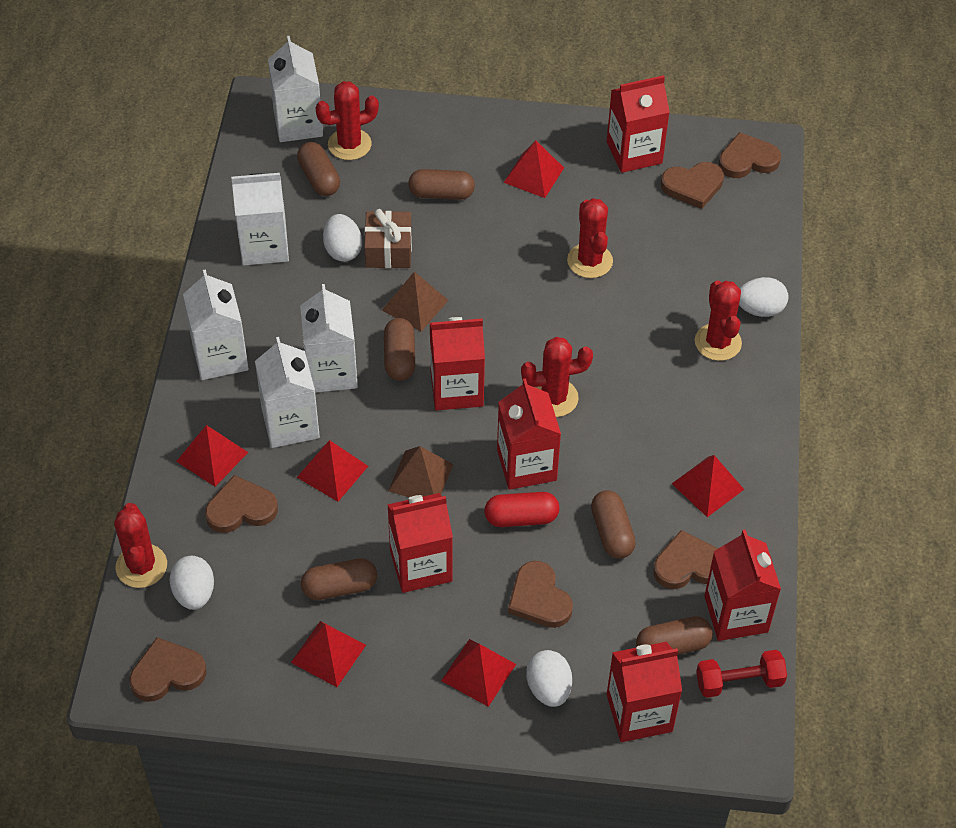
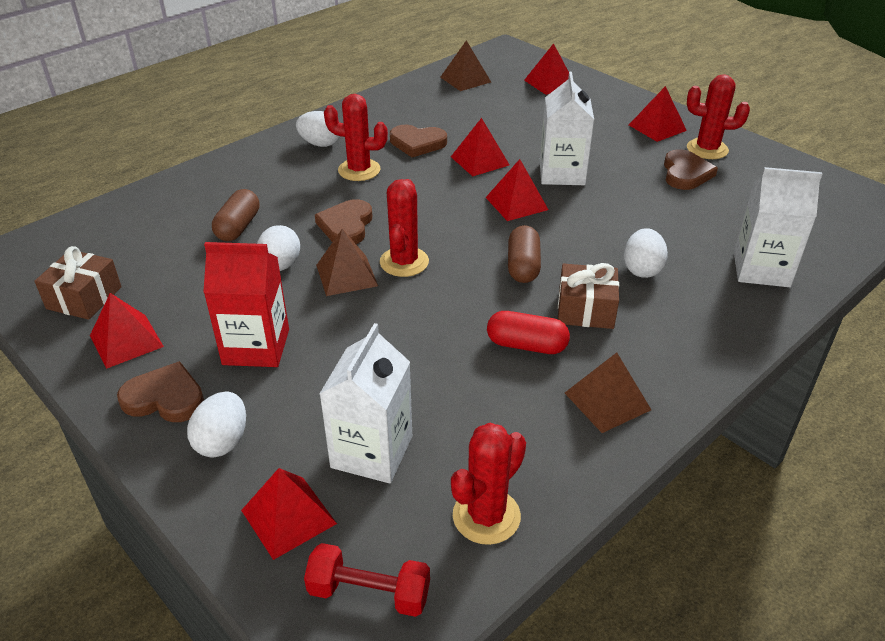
brown capsule: [297,142,340,196] [301,558,377,600] [384,318,415,381] [408,169,475,200] [591,490,636,559] [636,616,713,655] = 6 -> [212,189,259,241] [508,225,541,283] = 2
brown gift: [364,209,412,268] = 1 -> [34,246,122,320] [558,263,619,329] = 2
brown heart: [129,637,207,702] [205,475,278,533] [508,561,573,628] [653,530,718,589] [661,162,724,209] [719,132,781,178] = 6 -> [117,361,204,422] [315,199,372,244] [390,125,447,157] [664,149,718,190] = 4
brown pyramid: [382,272,449,331] [388,446,453,497] = 2 -> [316,229,378,296] [440,40,491,91] [565,353,651,433] = 3
red cactus: [114,503,167,588] [315,81,379,160] [521,337,593,417] [567,198,613,278] [695,280,742,361] = 5 -> [324,94,388,181] [380,179,429,277] [451,423,526,545] [687,74,750,159] = 4
red carton: [387,493,453,593] [430,317,485,410] [497,379,561,490] [607,75,670,173] [607,642,682,742] [704,529,781,641] = 6 -> [203,242,289,367] = 1
white carton: [183,269,249,380] [231,173,289,265] [255,337,320,448] [268,36,323,142] [300,284,358,393] = 5 -> [319,323,412,483] [540,72,594,185] [734,167,822,287] = 3

